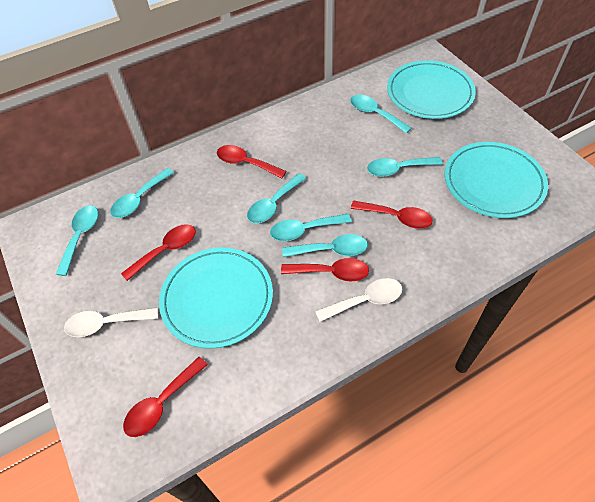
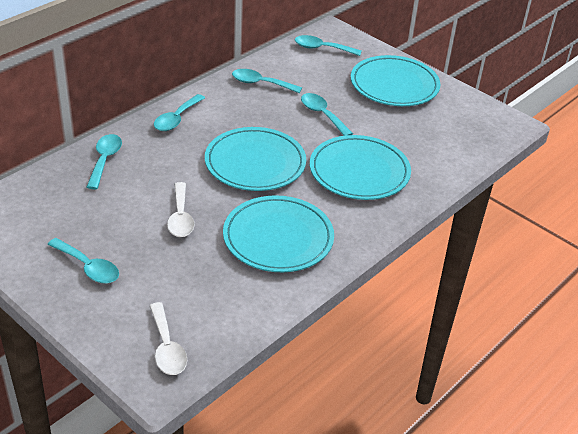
red spoon: [121,224,195,281] [123,357,208,437] [217,145,286,178] [281,258,369,281] [350,200,433,229] = 5 -> none = 0
turquoise plate: [159,248,273,349] [387,61,476,119] [445,142,548,218] = 3 -> [205,127,306,191] [223,195,334,272] [310,135,411,200] [351,55,440,106] = 4
turquoise spoon: [56,205,98,276] [110,168,174,218] [247,173,306,223] [270,214,351,241] [282,234,368,257] [350,95,412,134] [367,157,443,177] = 7 -> [47,238,119,283] [87,134,122,189] [154,94,205,131] [232,69,302,93] [295,35,361,56] [301,93,353,136] = 6

